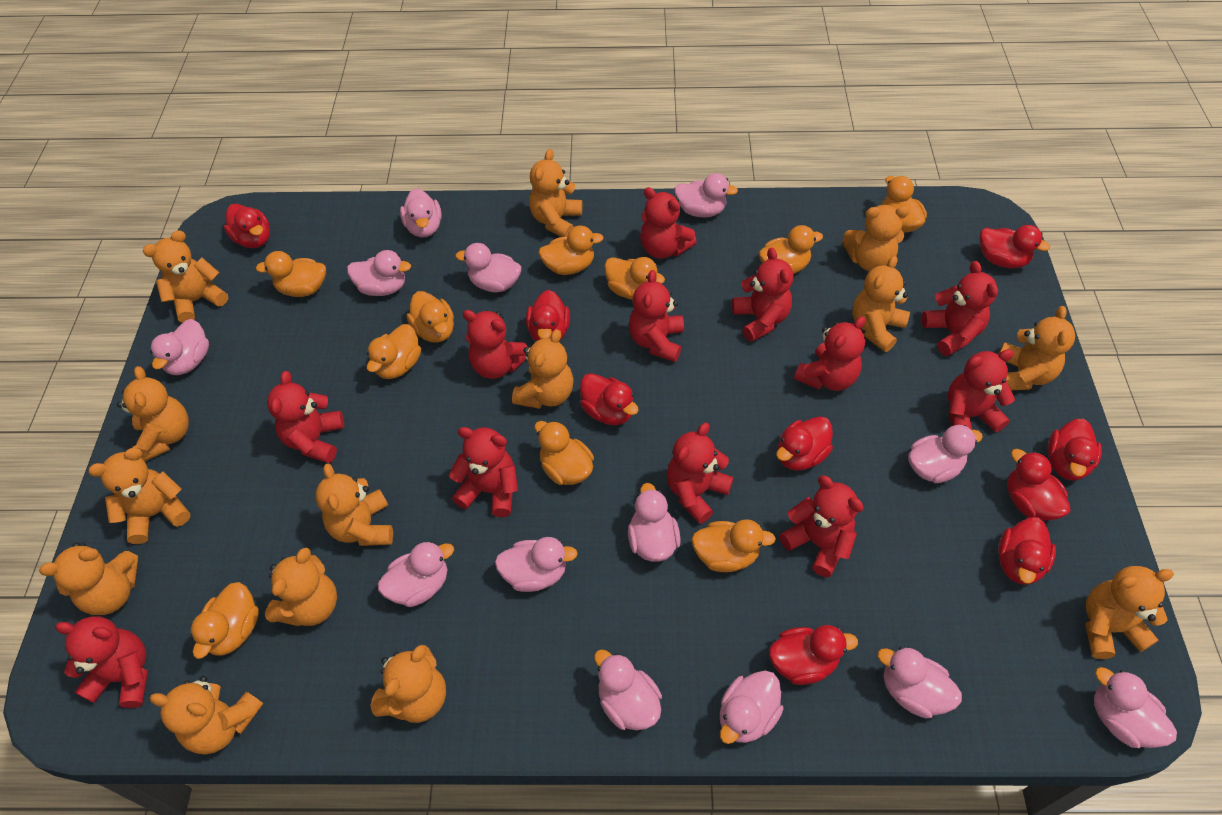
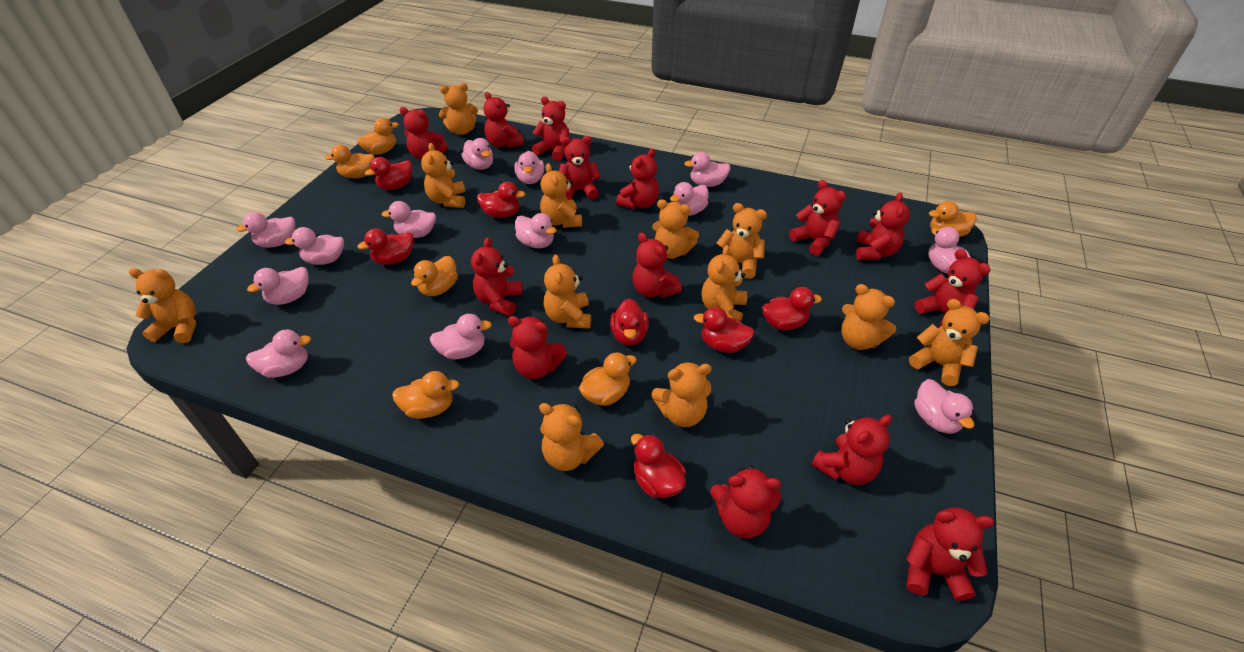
orange duck: [190,582,259,659] [256,251,326,297] [367,324,421,379] [407,291,454,343] [534,421,594,485] [538,226,604,275] [604,257,665,300] [691,519,776,572] [759,225,823,274] [882,176,927,233] = 10 -> [324,144,375,178] [357,118,399,155] [392,371,459,419] [411,256,458,296] [579,352,637,406] [929,201,977,237] = 6
orange teddy bear: [39,543,138,615] [88,448,191,544] [117,366,189,461] [143,230,228,323] [149,676,263,754] [265,547,337,626] [315,463,393,546] [371,645,446,723] [512,329,574,409] [529,149,582,237] [842,205,910,271] [853,256,910,352] [998,306,1075,390] [1085,566,1174,659] = 14 -> [129,268,196,343] [421,143,466,208] [439,83,478,135] [539,403,604,471] [540,163,582,228] [544,254,591,329] [651,362,712,427] [652,199,699,259] [701,245,747,321] [717,203,767,279] [841,284,896,350] [909,299,990,386] = 12
red duck: [224,204,270,248] [526,290,570,341] [580,373,639,425] [769,625,858,685] [776,416,833,471] [980,225,1050,268] [998,517,1056,585] [1007,449,1070,521] [1047,419,1102,481] = 9 -> [357,229,414,265] [365,157,412,190] [477,182,526,218] [610,299,649,346] [631,434,686,498] [694,307,755,353] [762,287,822,330] = 7
red teddy bear: [55,616,148,708] [267,371,344,463] [449,427,518,517] [463,310,529,379] [629,270,684,362] [640,187,697,259] [667,423,734,524] [732,248,793,342] [779,475,864,577] [794,316,866,391] [922,261,998,356] [948,349,1015,432] = 12 -> [400,107,448,160] [471,237,523,316] [484,92,524,148] [508,316,567,379] [532,97,569,161] [559,136,601,200] [616,149,659,209] [632,233,682,298] [710,465,781,538] [789,180,846,256] [811,414,892,485] [856,192,910,260] [906,508,995,601] [915,249,991,327] = 14

